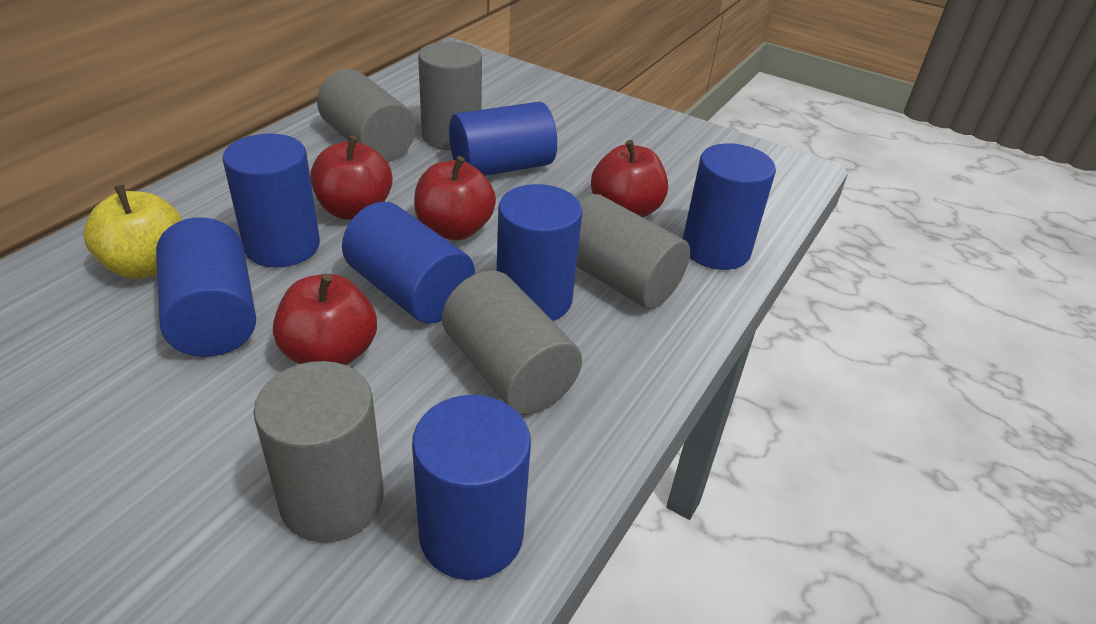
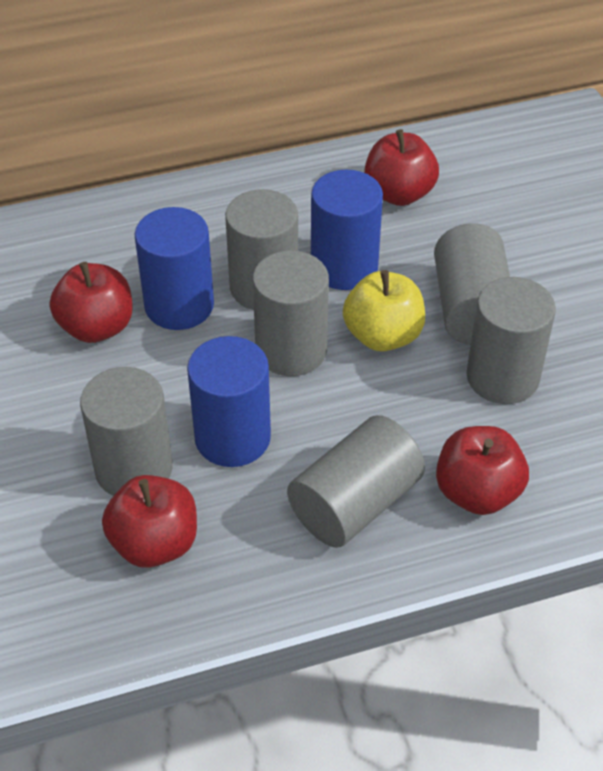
blue cylinder: [156,217,256,357] [222,134,320,267] [342,202,475,324] [412,395,531,580] [449,102,557,176] [497,184,582,321] [683,143,776,270] = 7 -> [135,207,214,330] [187,336,271,467] [311,170,383,290] = 3
grey cylinder: [253,361,384,543] [317,69,416,162] [418,41,482,150] [442,270,582,415] [576,194,690,309] = 5 -> [80,367,172,496] [225,189,298,310] [253,251,329,376] [287,415,425,548] [434,223,510,345] [466,277,556,404] = 6

